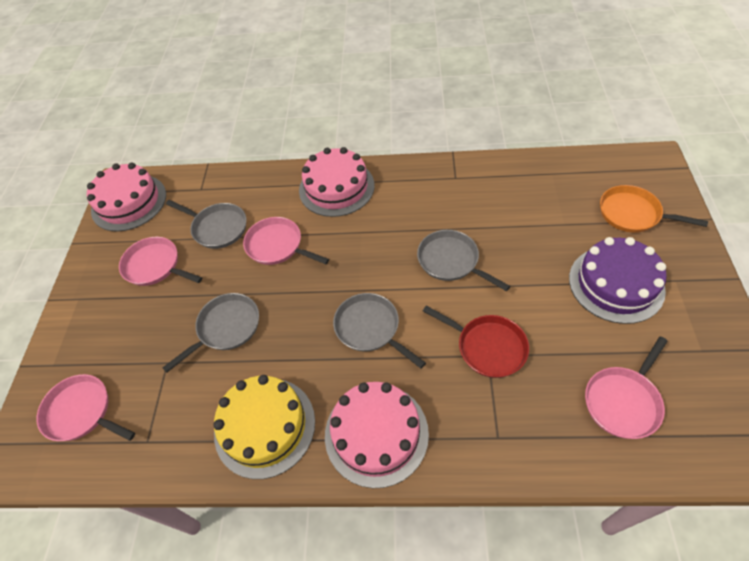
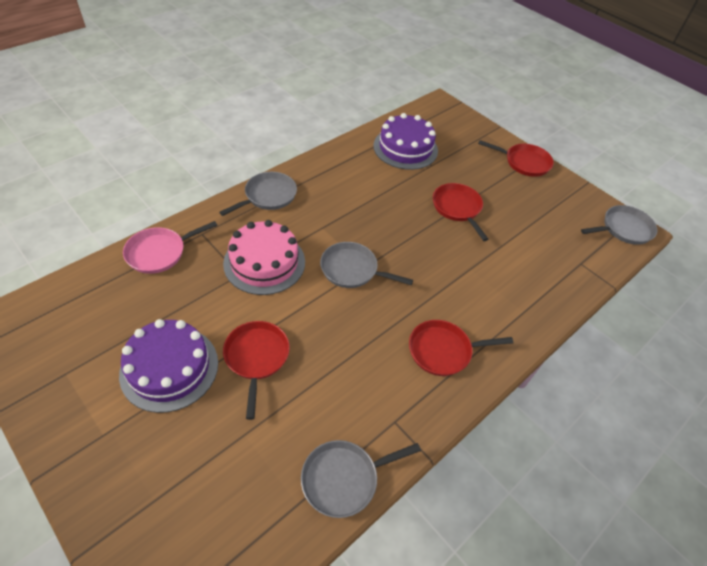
orange pan: [600,185,708,233] = 1 -> none = 0
pink cake: [87,163,166,232] [299,147,375,217] [325,382,429,488] = 3 -> [223,220,305,295] = 1
pink pan: [37,374,135,441] [119,237,202,286] [243,217,329,265] [585,336,667,439] = 4 -> [123,221,217,274] = 1
purple cake: [569,237,667,324] = 1 -> [119,319,218,413] [373,113,438,170] = 2
red pan: [423,306,529,378] = 1 -> [223,321,290,420] [409,320,513,376] [433,183,488,241] [478,140,554,177] = 4
yellow cake: [213,375,315,479] = 1 -> none = 0

